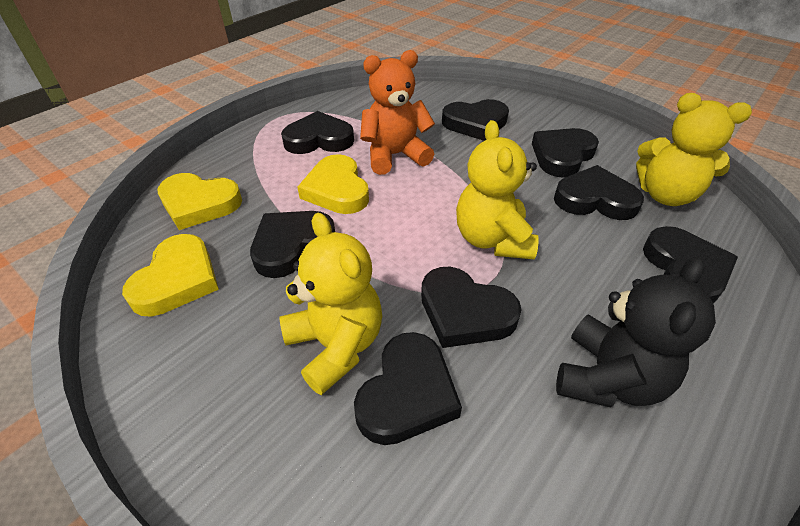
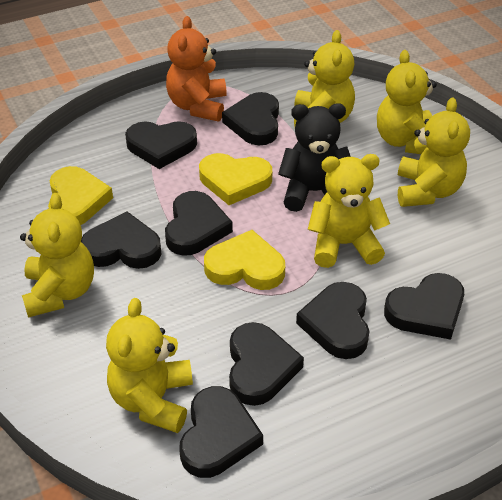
yellow teddy bear: [279,213,382,395] [456,120,539,260] [636,93,752,206] = 3 -> [20,193,94,318] [106,298,193,433] [294,30,355,127] [308,154,390,268] [377,50,437,154] [398,97,470,207] = 6

